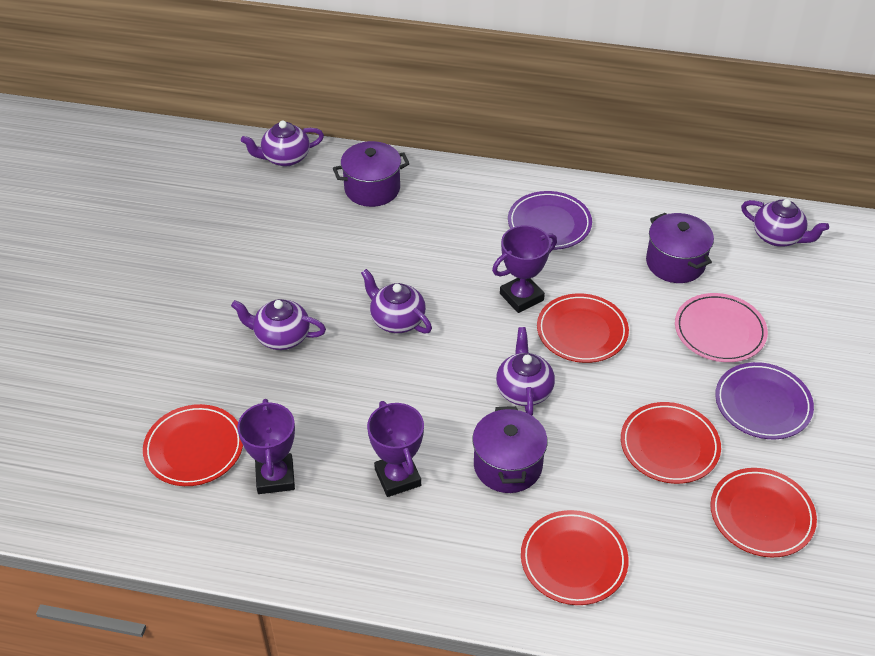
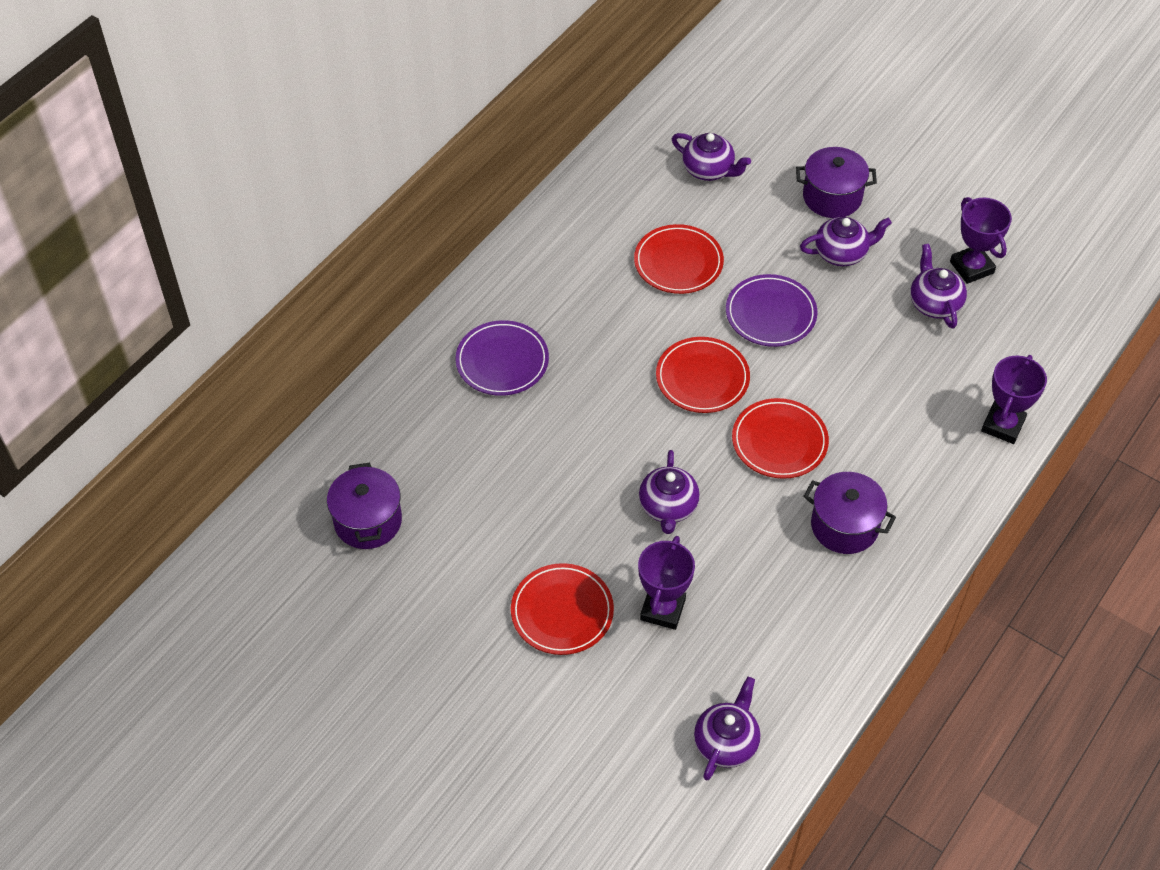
pink plate: [675,293,768,362] = 1 -> none = 0
red plate: [143,404,243,486] [521,510,629,605] [537,293,629,363] [621,402,721,484] [710,468,817,558] = 5 -> [511,563,614,655] [634,224,724,294] [656,337,750,413] [732,398,829,479] = 4

